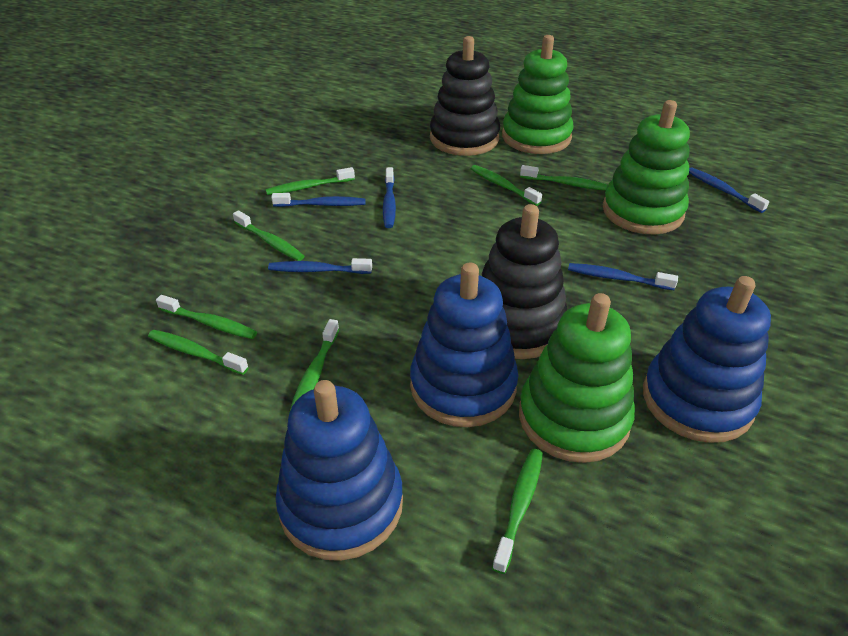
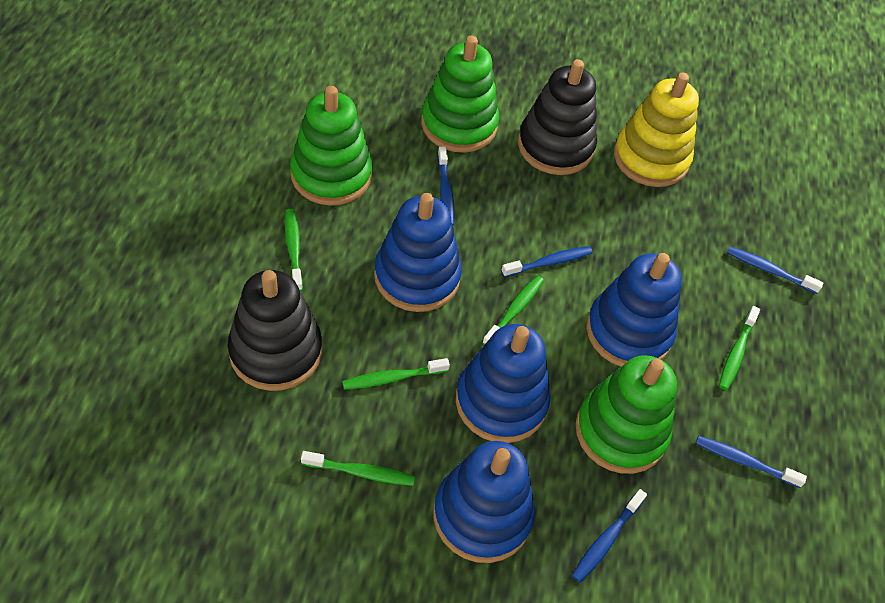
blue stacking toy: [276,380,403,561] [410,263,518,427] [643,276,771,443] = 3 -> [374,193,462,312] [433,441,535,563] [456,324,551,443] [586,253,682,367] = 4
green toothbrush: [148,330,249,375] [156,295,257,339] [233,210,305,261] [266,167,355,195] [289,319,339,413] [471,165,542,206] [492,449,543,574] [520,165,608,191] = 8 -> [285,209,303,291] [301,451,415,486] [342,358,450,390] [482,276,544,345] [719,306,760,390] = 5
yellow stacking toy: none = 0 -> [614,73,699,187] = 1

